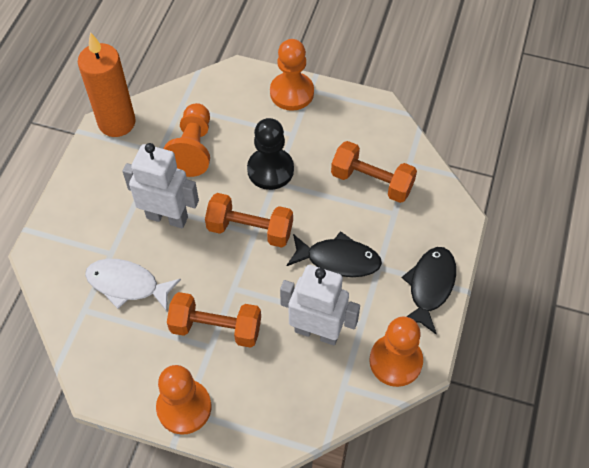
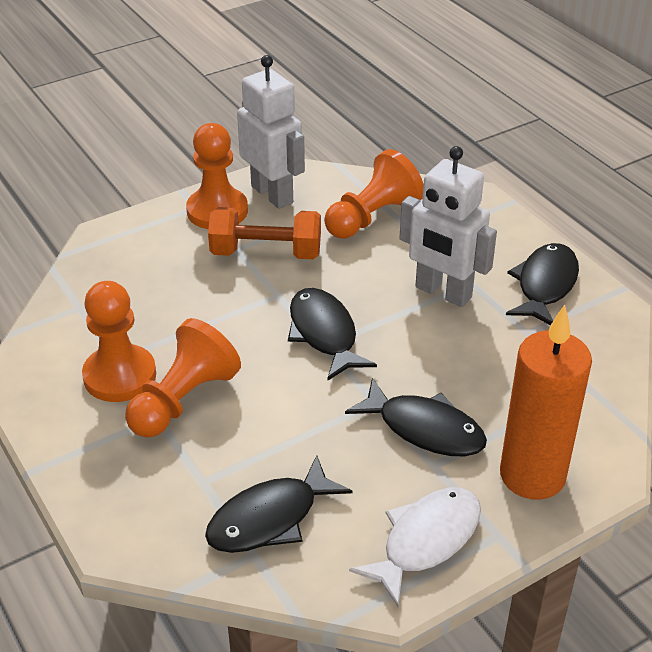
black fish: [287,231,382,277] [402,247,456,334] = 2 -> [205,455,352,553] [288,288,377,381] [345,378,487,456] [506,243,579,325] = 4
black pawn: [247,118,294,190] = 1 -> none = 0
orange dumbbell: [167,292,261,348] [205,193,293,248] [331,141,417,203] = 3 -> [208,207,321,259] = 1

